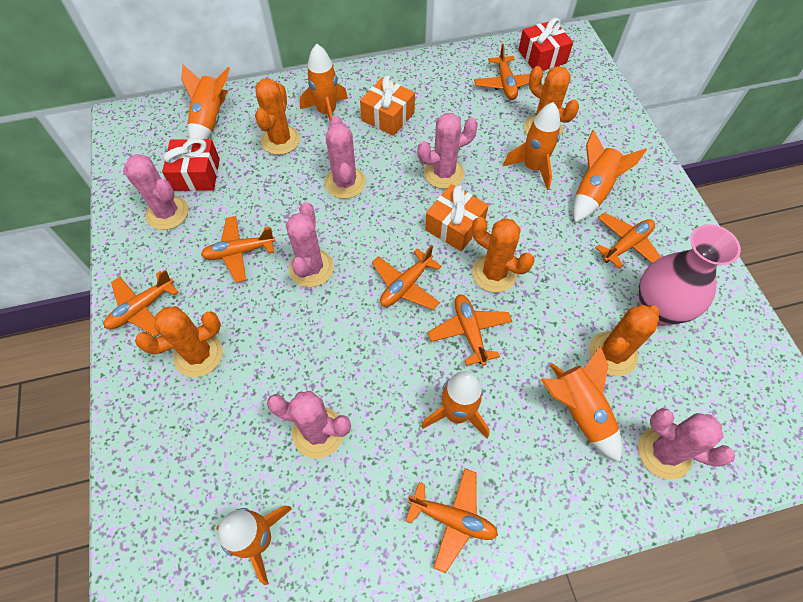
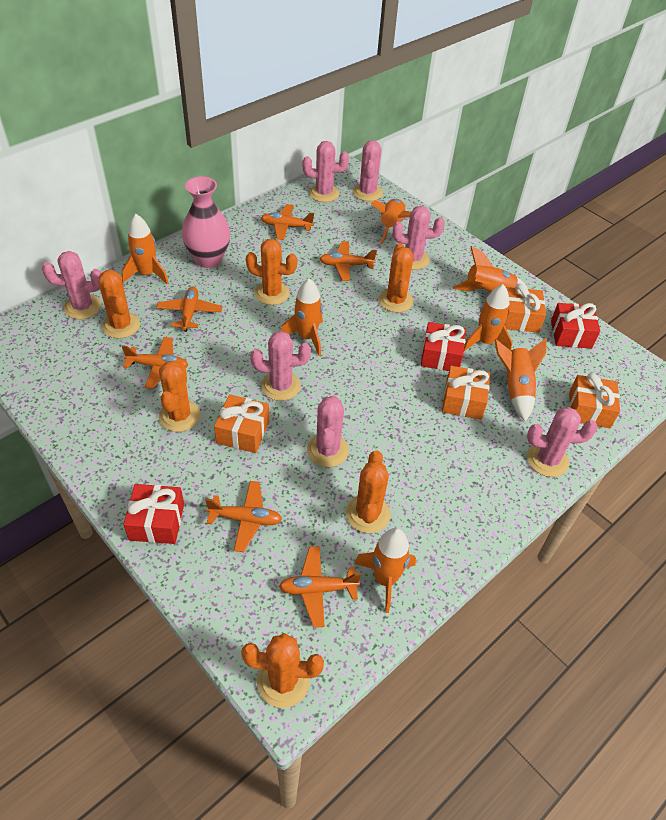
orange cactus: [135,306,223,378] [255,78,300,155] [472,217,535,293] [524,66,579,136] [589,304,660,376] = 5 -> [99,270,140,338] [159,361,200,432] [241,633,324,708] [246,239,297,305] [346,450,391,533] [379,243,414,313] = 6
orange gift: [360,76,415,136] [425,184,489,251] = 2 -> [214,394,269,453] [442,366,490,420] [505,283,546,333] [569,373,620,428] = 4
orange plane: [104,270,178,336] [201,216,275,283] [372,245,442,310] [406,468,498,573] [428,295,512,366] [474,44,530,100] [595,212,661,269] = 7 -> [122,337,188,389] [156,287,222,332] [205,481,282,552] [261,204,314,240] [279,546,361,628] [320,241,377,281] = 6
pink cactus: [123,154,189,230] [267,391,351,459] [286,202,334,287] [325,116,366,199] [417,113,478,189] [638,408,735,480] = 6 -> [42,251,101,319] [250,331,311,401] [302,141,349,202] [307,395,349,467] [353,140,383,201] [393,206,445,270] [527,407,598,477] = 7
red gift: [162,138,220,191] [518,18,573,71] = 2 -> [123,484,184,544] [421,322,466,371] [551,303,600,349] = 3

